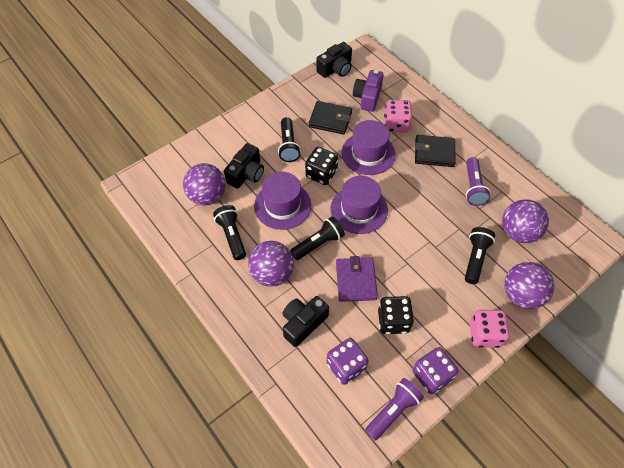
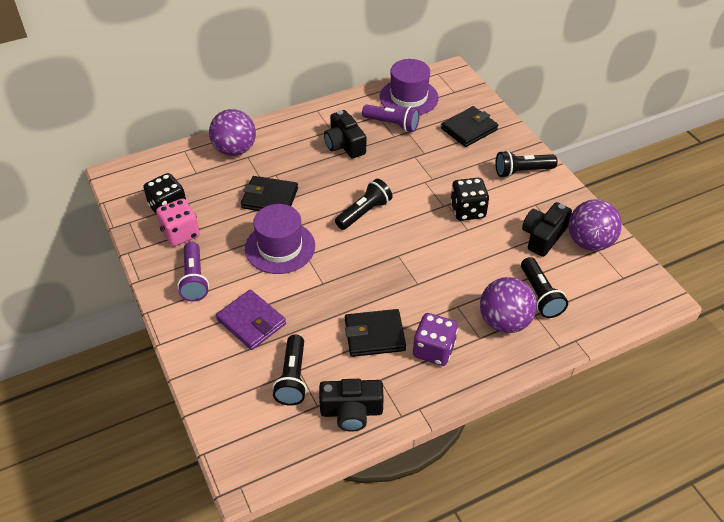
black wallet: [309,101,352,135] [415,135,456,167] = 2 -> [241,176,298,211] [345,309,406,357] [441,106,498,147] = 3
pink dice: [384,100,412,132] [470,310,510,348] = 2 -> [156,198,200,246] = 1
purple ball: [183,163,226,206] [248,241,294,287] [502,199,549,243] [504,262,554,309] = 4 -> [209,109,256,156] [480,277,537,333] [568,200,622,251] = 3
purple camera: [353,70,384,112] = 1 -> none = 0
purple dice: [327,338,369,385] [413,347,458,394] = 2 -> [413,313,458,366] = 1
purple hat: [254,172,311,230] [330,176,388,234] [342,120,396,175] = 3 -> [245,204,315,274] [379,59,439,115] = 2

